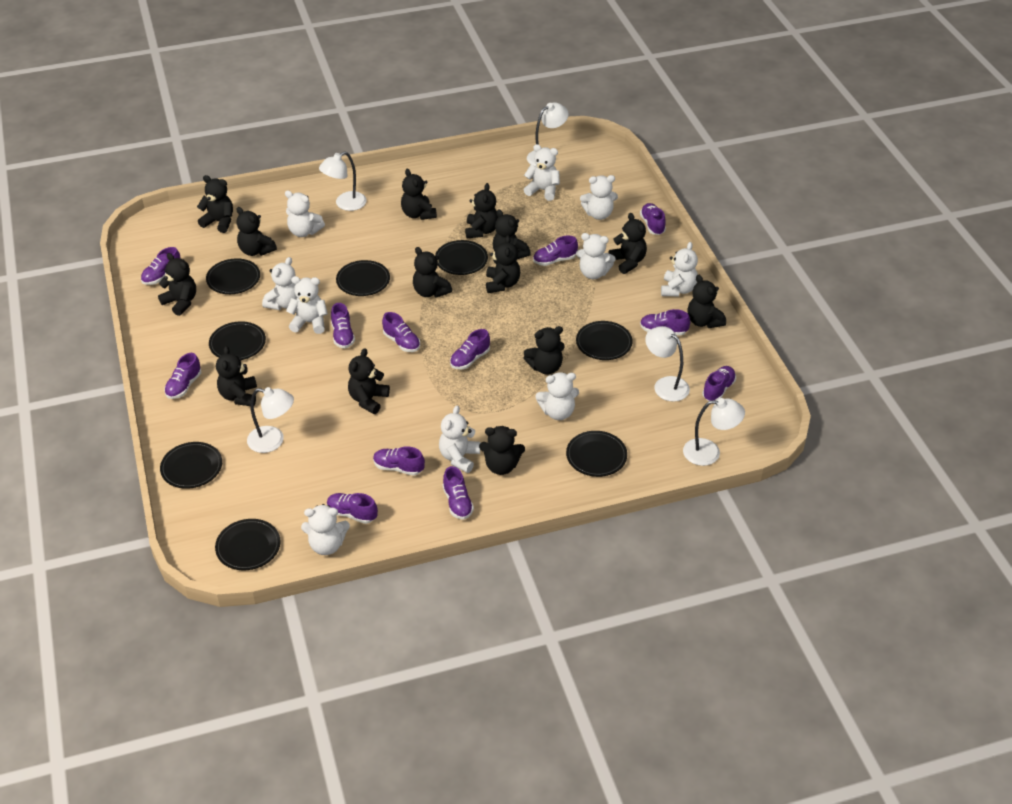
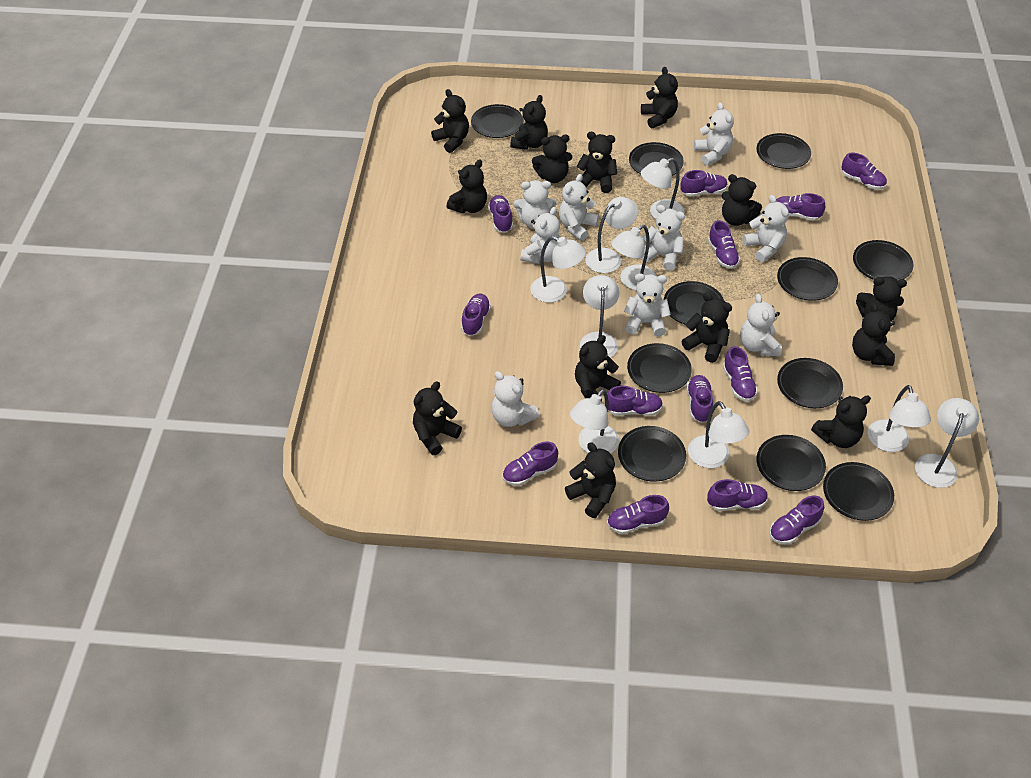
black plate: [160,442,222,489] [206,258,260,294] [209,321,266,360] [215,519,281,570] [336,260,390,296] [435,240,488,275] [566,431,627,477] [576,321,632,360] = 8 -> [471,104,524,138] [618,426,686,482] [627,343,692,393] [629,142,684,176] [664,281,724,324] [756,435,826,491] [757,133,811,169] [777,257,838,301] [777,358,843,408] [823,462,894,521] [853,240,913,280] = 11
purple shoe: [141,247,181,285] [164,353,201,399] [327,493,378,524] [331,303,355,348] [373,446,425,476] [382,312,420,352] [443,466,474,520] [450,329,490,369] [533,236,578,266] [640,203,666,235] [640,309,690,335] [702,366,736,401] = 12 -> [461,294,491,336] [488,195,513,233] [502,441,558,486] [607,386,663,416] [607,495,669,534] [680,170,728,197] [686,375,713,423] [707,479,768,511] [708,220,740,269] [723,346,758,402] [769,496,824,544] [776,193,825,221] [841,153,887,190] = 13
white lamp: [247,387,294,453] [319,151,367,211] [527,102,569,166] [645,326,690,402] [683,398,745,466] = 5 -> [531,236,586,303] [570,389,619,454] [580,275,619,358] [585,197,638,273] [611,225,656,290] [641,158,685,219] [688,401,749,468] [868,385,931,452] [915,398,979,488] = 9
white teddy bear: [262,257,297,310] [285,190,325,237] [286,276,328,334] [301,504,350,555] [439,405,480,473] [524,144,560,201] [536,372,579,420] [576,233,616,279] [580,175,618,220] [661,242,698,296] = 10 -> [491,371,539,427] [514,180,557,229] [520,207,560,264] [559,174,599,241] [624,273,671,336] [641,205,685,271] [694,102,734,165] [740,294,782,356] [743,195,789,262] = 9

